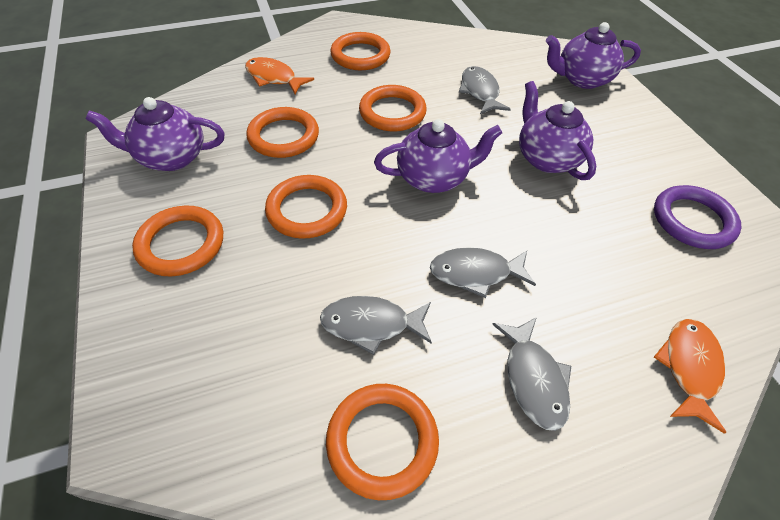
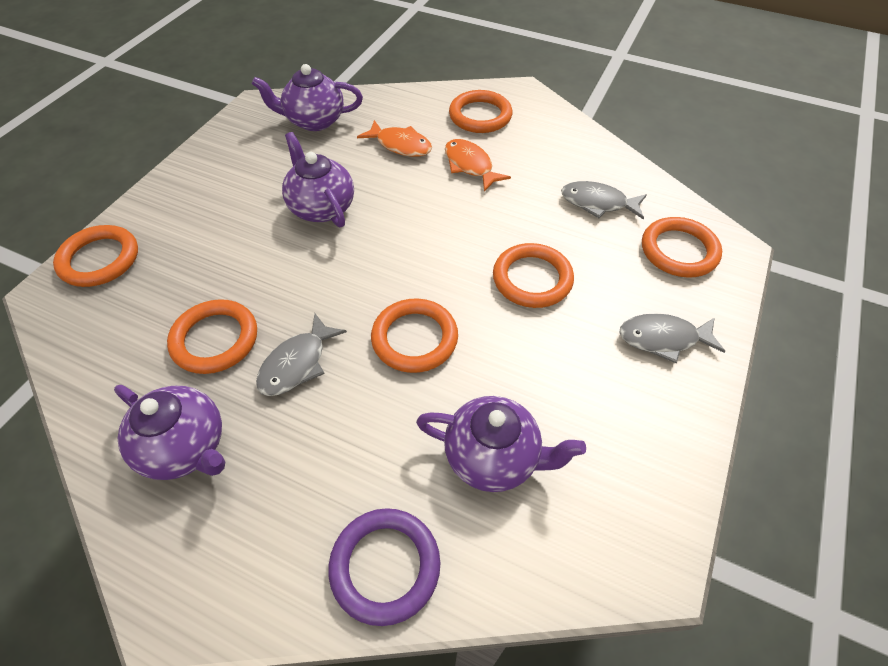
grey fish: [320,296,432,355] [430,247,536,298] [459,66,511,114] [492,317,571,431] = 4 -> [256,313,347,396] [561,181,647,219] [619,313,726,363] = 3

